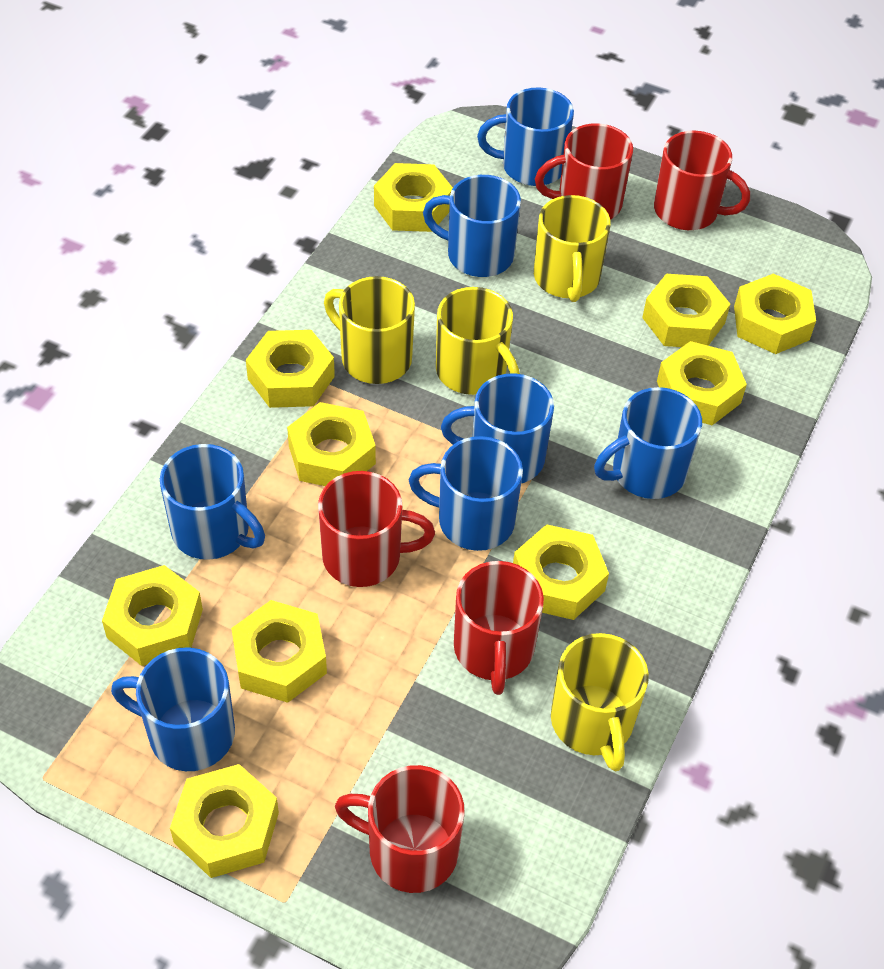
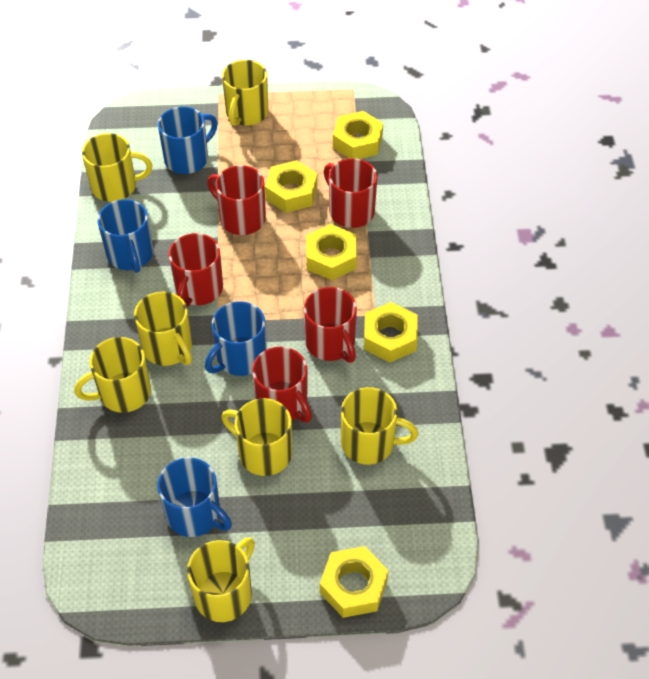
blue mug: [111,647,235,771] [160,444,265,560] [409,436,523,551] [423,175,521,277] [441,373,554,483] [477,87,574,186] [594,387,702,499] = 7 -> [97,199,153,273] [157,457,232,537] [158,106,217,174] [205,301,267,376] = 4
yellow mug: [324,276,415,384] [436,287,520,395] [534,195,611,302] [551,633,649,771] = 4 -> [74,337,151,413] [82,133,152,202] [134,292,192,366] [187,537,255,622] [221,398,292,476] [222,60,268,126] [341,387,418,465] = 7
yellow nut: [102,565,203,666] [170,764,279,878] [231,600,327,703] [246,330,335,408] [287,402,376,486] [374,163,453,232] [513,524,609,620] [642,274,730,347] [657,341,747,425] [734,274,816,354] = 10 -> [265,160,317,213] [306,224,357,280] [320,546,389,618] [333,111,383,159] [364,302,418,363] = 5

